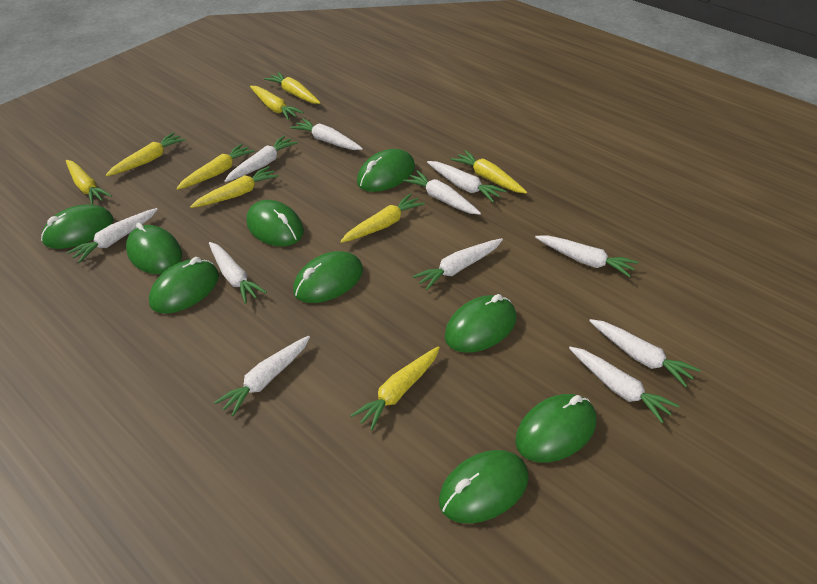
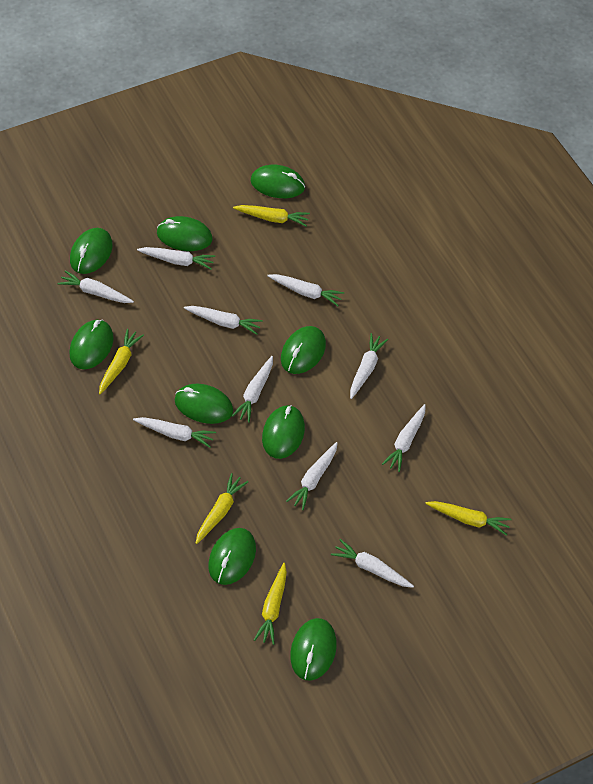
white carrot: [67,208,158,263] [209,242,267,304] [214,336,310,416] [225,136,298,182] [290,118,363,150] [403,170,481,215] [412,238,503,290] [427,161,506,202] [535,235,639,277] [569,347,680,423] [589,319,701,387] = 11 -> [57,271,134,303] [133,417,216,448] [137,247,215,270] [184,306,263,335] [232,356,273,423] [267,274,344,306] [286,442,337,510] [331,539,414,588] [350,333,388,399] [382,404,426,472] = 10
yellow carrot: [66,160,112,205] [106,132,185,176] [176,144,255,190] [190,166,279,208] [250,86,304,120] [264,72,320,104] [340,194,425,243] [350,347,440,430] [451,150,527,194] = 9 -> [99,329,144,394] [196,473,248,544] [233,205,310,227] [254,563,287,645] [425,501,512,536] = 5

